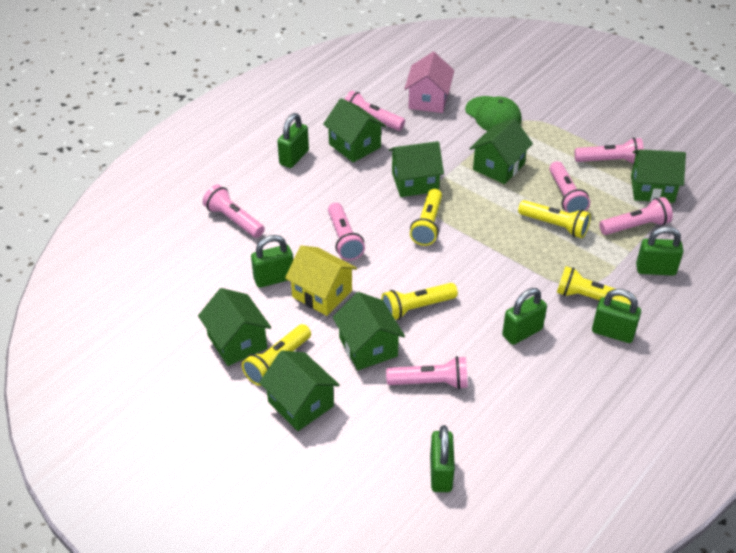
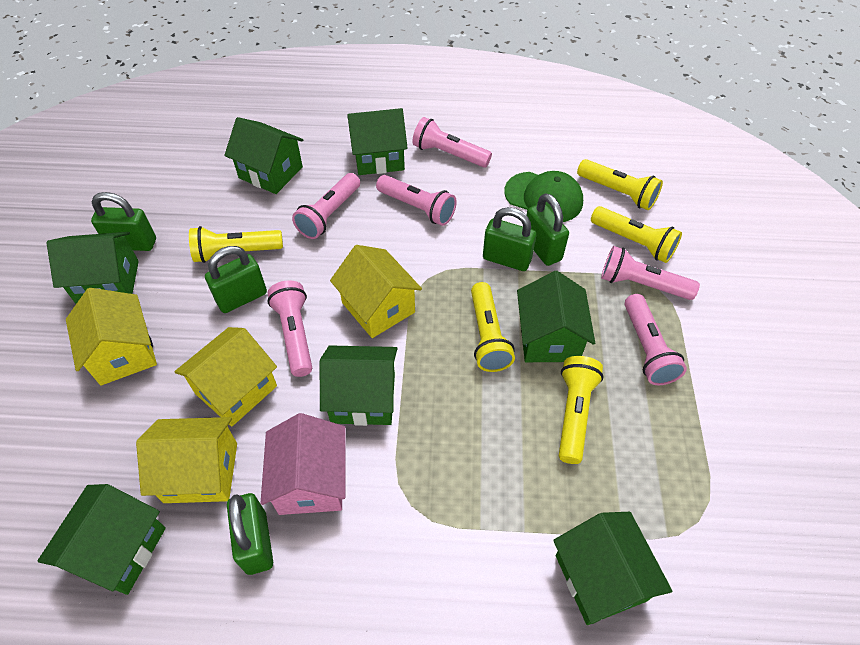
green padlock: [251,235,293,288] [277,113,309,168] [430,425,455,492] [502,288,547,345] [592,289,641,343] [636,226,684,276] = 6 -> [91,192,156,251] [205,246,267,313] [227,493,273,575] [483,207,537,271] [527,193,569,266] = 5
pink flashlight: [203,184,265,238] [328,203,365,261] [344,91,405,131] [386,356,468,389] [549,161,590,213] [575,137,644,164] [599,197,673,235] = 7 -> [268,280,312,377] [292,173,360,239] [376,175,457,226] [412,117,492,168] [601,246,700,300] [624,294,687,385] = 6
yellow house: [285,245,357,316] = 1 -> [66,288,157,385] [136,417,237,503] [174,327,277,427] [330,245,422,338] = 4

